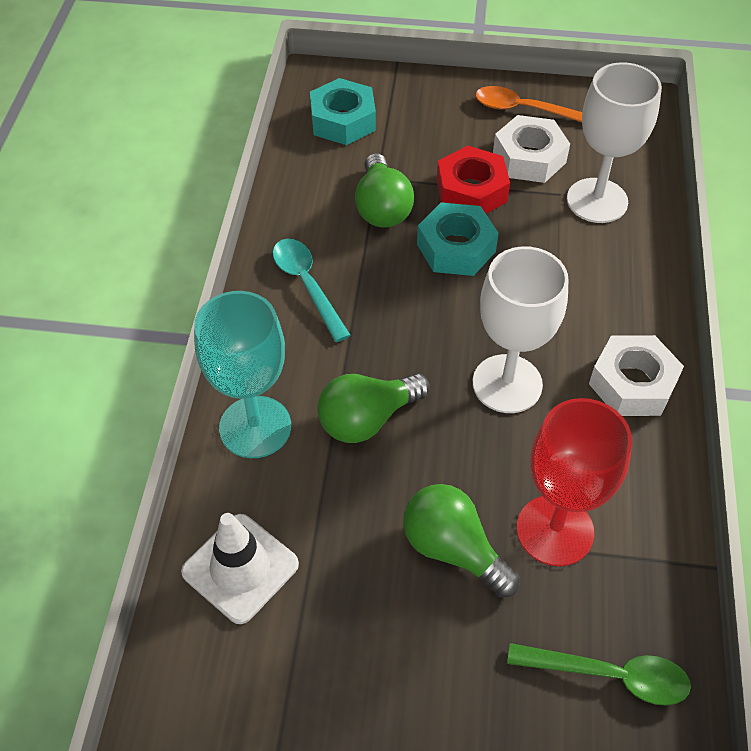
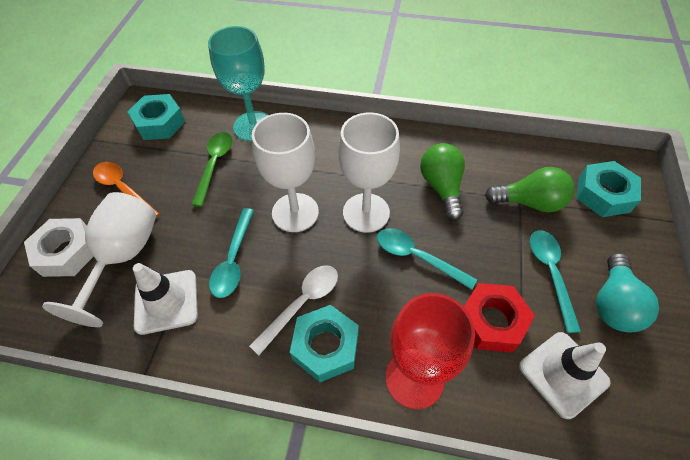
green light bulb: [317,373,430,443] [355,153,414,227] [403,484,520,598] = 3 -> [420,143,465,220] [485,167,575,212] = 2
turquoise light bulb: none = 0 -> [596,253,659,332] = 1
turquoise nut: [310,78,376,145] [417,202,499,276] = 2 -> [127,94,185,140] [290,305,359,382] [577,161,641,217] = 3
turquoise spoon: [273,239,351,342] = 1 -> [209,208,254,298] [377,228,477,290] [530,230,581,333] = 3
white goblet: [473,246,569,413] [567,62,662,223] = 2 -> [42,192,156,327] [252,113,319,232] [338,112,400,233] = 3
white nut: [493,115,570,183] [589,335,684,416] = 2 -> [24,218,94,277] = 1
white spoon: none = 0 -> [249,265,338,355] = 1
white traffic cone: [181,513,299,624] = 1 -> [133,263,198,335] [519,332,610,419] = 2

